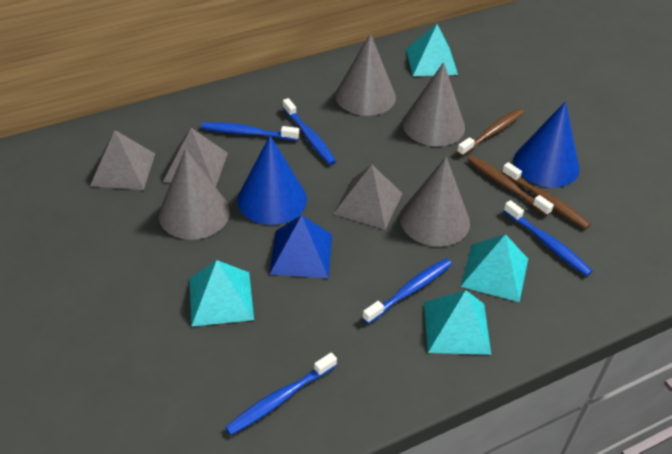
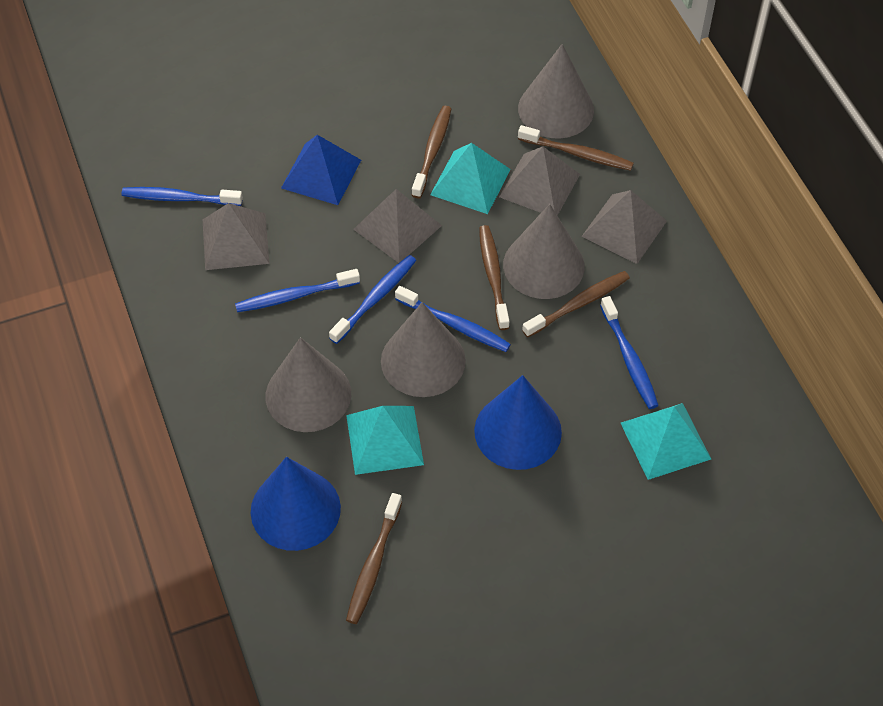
brown toothbrush: [457,109,524,156] [467,155,554,216] [502,162,591,229] = 3 -> [346,493,402,624] [412,106,451,198] [479,225,510,330] [518,125,634,171] [522,271,630,338] = 5
grey pyramid: [90,130,155,190] [163,128,228,187] [333,165,403,230] = 3 -> [203,203,269,270] [353,189,442,263] [499,147,580,216] [581,190,667,264] = 4
turquoise pyramid: [189,260,254,327] [406,24,458,76] [424,290,491,355] [460,234,528,302] = 4 -> [346,406,424,475] [430,143,511,214] [621,403,711,480] = 3

